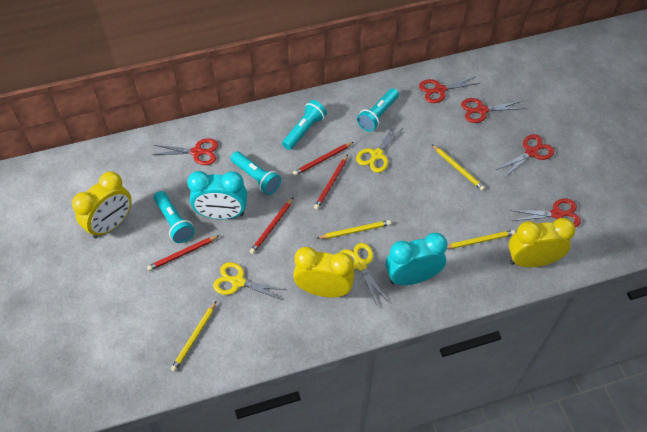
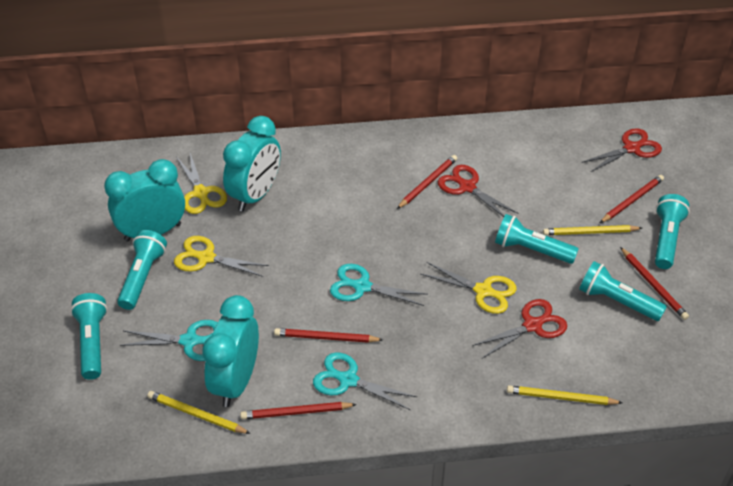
red pencil: [147,235,220,271] [250,197,294,254] [293,142,353,176] [314,155,348,210] = 4 -> [240,402,357,419] [274,328,383,343] [397,155,457,209] [600,175,664,223] [620,247,689,320] = 5
red scissors: [152,138,218,165] [419,76,480,103] [461,98,526,123] [496,134,554,177] [510,199,581,227] = 5 -> [438,165,519,217] [472,299,567,358] [582,128,662,172] = 3
turquoise clock: [187,171,247,219] [386,233,448,285] = 2 -> [104,159,185,241] [202,295,259,407] [223,116,281,212] = 3
turquoise flashlight: [154,191,195,243] [231,151,281,195] [282,100,327,150] [357,88,399,132] = 4 -> [70,293,108,380] [117,230,167,310] [495,214,579,264] [579,261,667,321] [655,194,690,269] = 5
turquoise scissors: none = 0 -> [120,320,218,361] [313,352,417,410] [330,264,428,306] = 3
yellow clock: [72,172,132,238] [293,247,355,298] [508,218,576,267] = 3 -> none = 0
yellow pencil: [171,301,217,372] [317,220,391,239] [432,145,485,191] [447,230,515,249] = 4 -> [147,391,251,434] [507,385,623,405] [543,225,642,235] = 3

